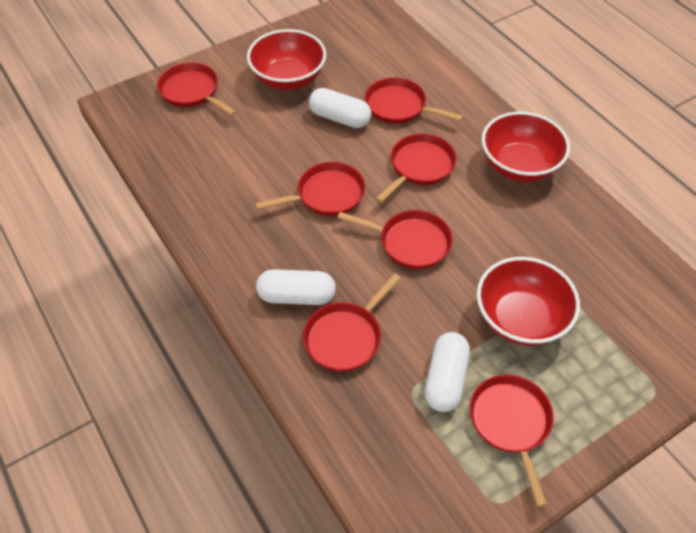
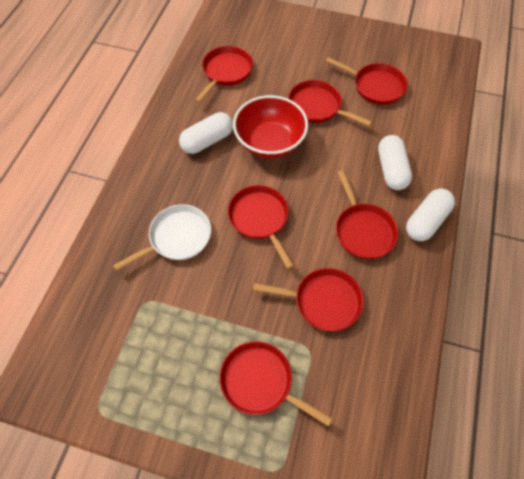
red bowl: [247,29,326,90] [477,257,580,346] [481,112,570,182] = 3 -> [233,95,308,158] = 1
white pan: none = 0 -> [113,204,211,271] = 1

